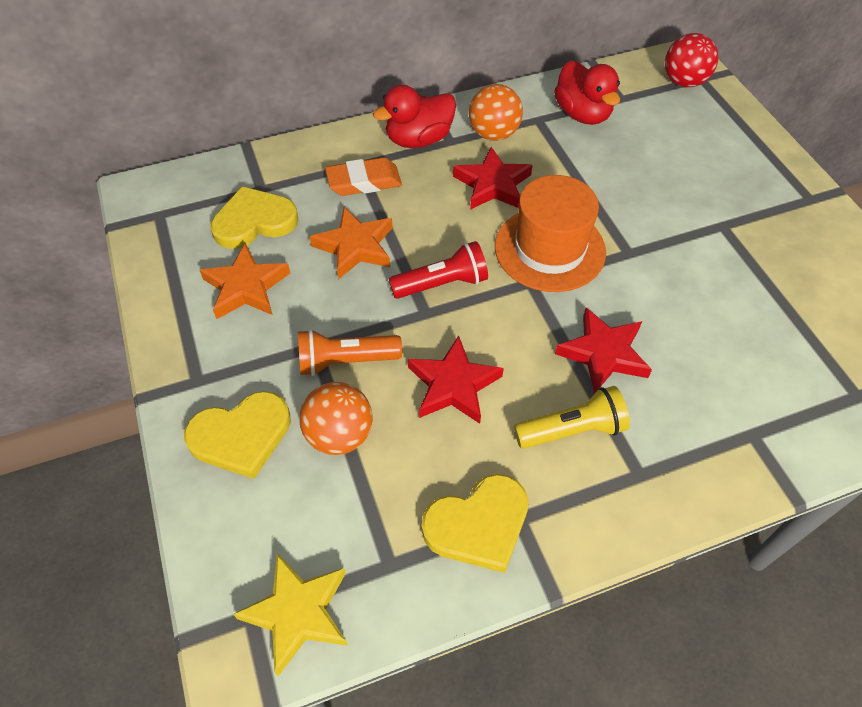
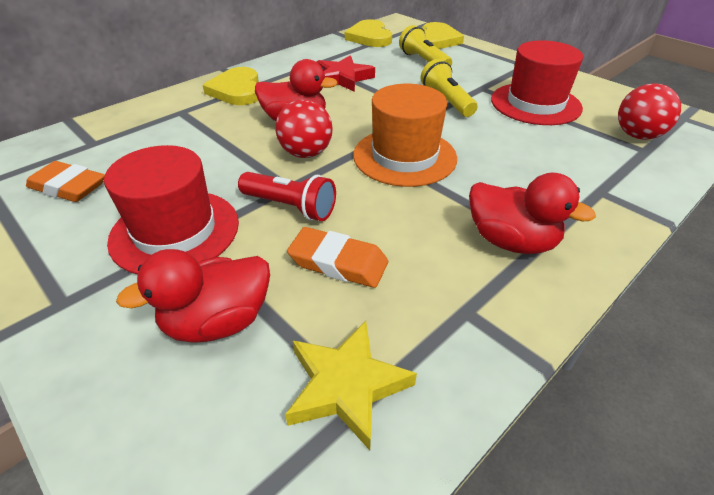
orange ball: [299,382,373,455] [469,84,523,141] = 2 -> none = 0
orange eraser: [325,157,402,196] = 1 -> [26,161,105,202] [287,227,388,288] = 2
orange flashlight: [298,329,402,376] = 1 -> none = 0
orange star: [199,243,290,319] [310,207,393,279] = 2 -> none = 0
red ball: [665,33,718,87] = 1 -> [275,99,333,158] [618,83,681,140] = 2
red duck: [373,85,456,148] [554,60,620,125] = 2 -> [116,249,270,342] [255,59,338,121] [469,173,596,254] = 3
red hat: none = 0 -> [104,145,239,274] [491,40,583,125] = 2
red star: [408,335,504,424] [453,147,533,210] [555,308,652,394] = 3 -> [316,55,375,92] = 1
yellow flashlight: [514,386,630,449] = 1 -> [399,25,452,66] [421,59,477,117] = 2

